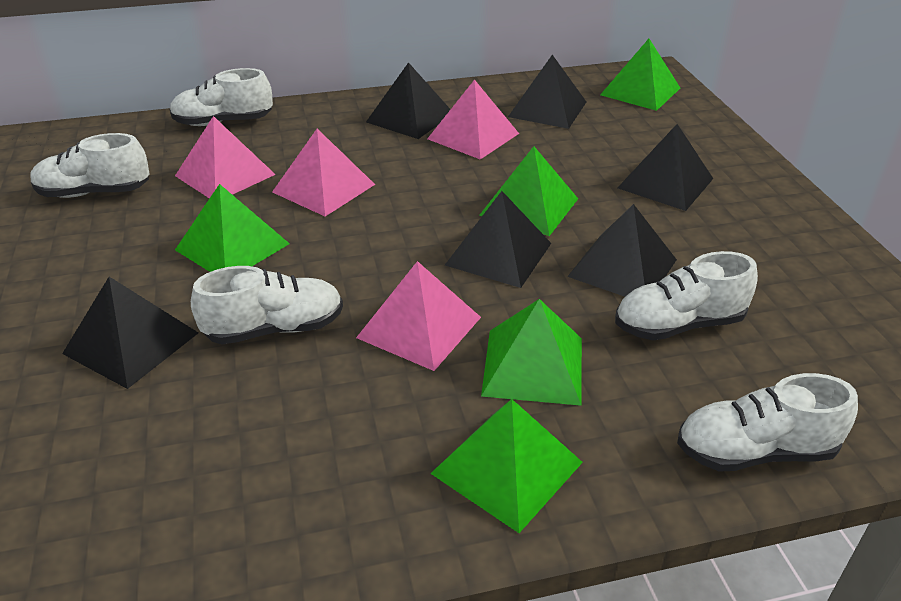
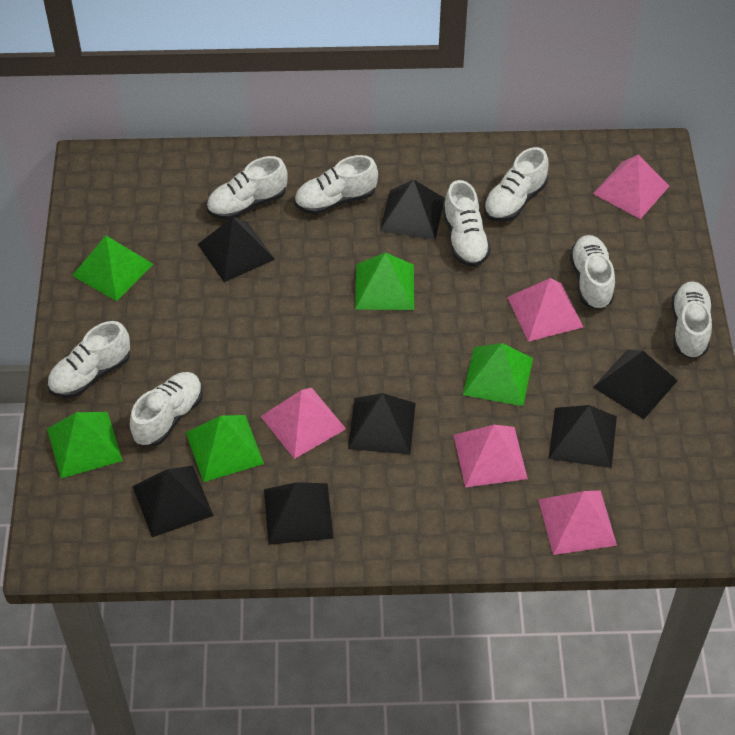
black pyramid: [62,277,198,389] [366,62,451,139] [445,191,551,288] [508,55,586,129] [567,204,677,297] [618,124,713,211] = 6 -> [132,466,214,537] [198,217,275,282] [264,482,334,545] [348,393,416,454] [380,180,445,240] [549,405,617,468] [593,350,678,419] = 7
pink pyramid: [175,116,276,198] [272,129,375,217] [356,261,481,371] [427,79,519,160] = 4 -> [260,388,346,459] [454,425,528,487] [507,278,583,342] [538,490,617,555] [593,155,669,219] = 5
white shoe: [30,133,149,198] [170,68,273,126] [191,266,343,344] [615,251,758,340] [677,373,858,472] = 5 -> [47,321,130,398] [130,372,203,447] [207,156,288,220] [294,155,378,215] [443,180,491,267] [483,147,549,222] [570,235,615,310] [671,281,712,359] = 8

